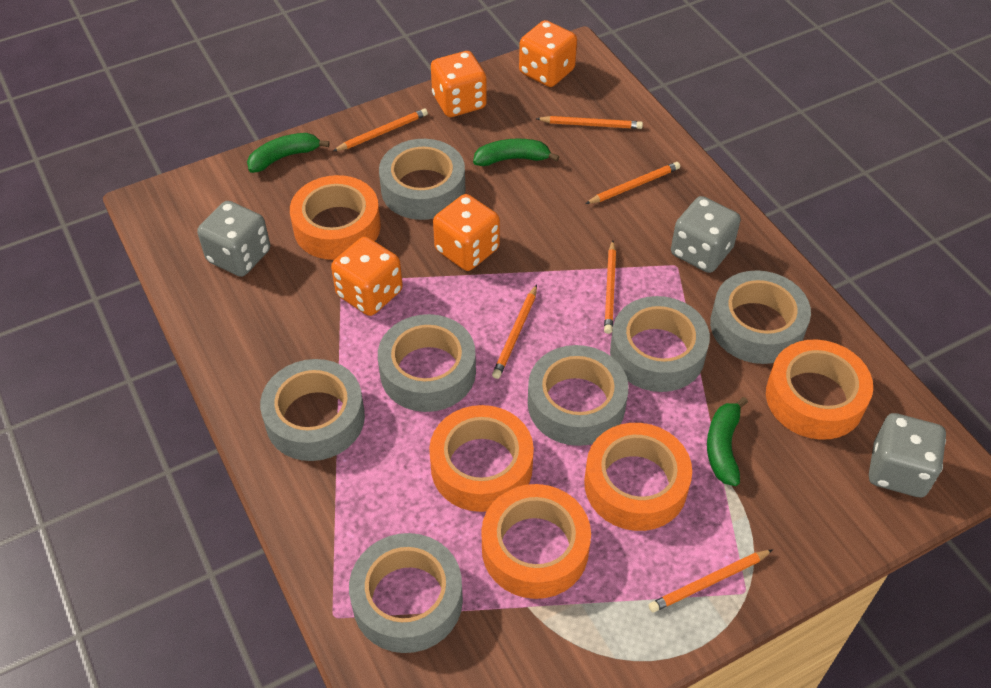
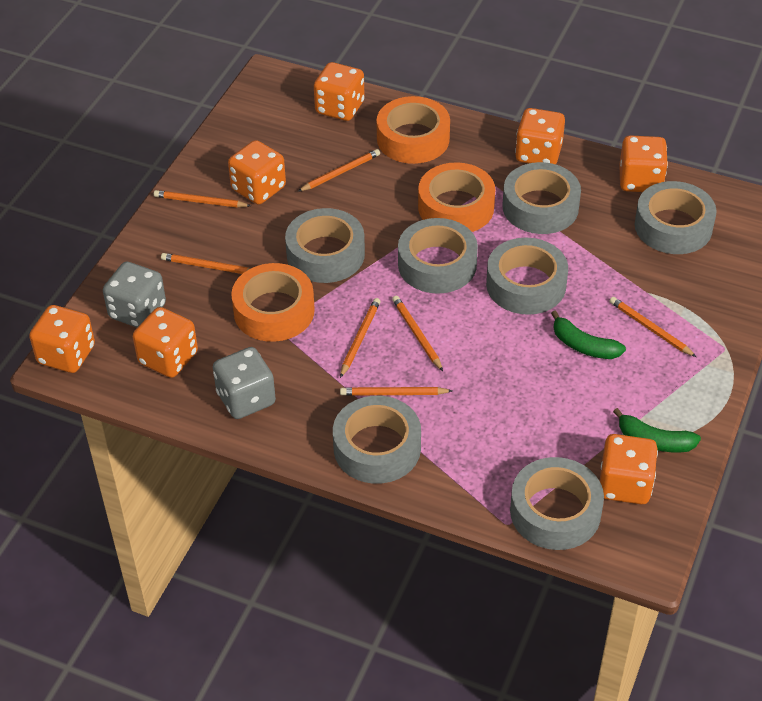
green banana: [247,133,330,173] [473,139,559,166] [707,397,748,486] = 3 -> [551,310,626,359] [613,408,701,452] = 2
grey dice: [197,201,270,277] [671,196,741,273] [869,413,946,497] = 3 -> [103,262,166,328] [213,347,276,419] = 2
orange dice: [331,237,403,316] [431,51,487,117] [433,194,500,271] [519,20,577,87] = 4 -> [29,305,95,373] [133,307,198,378] [228,140,286,204] [314,62,365,121] [515,108,565,164] [600,434,658,504] [619,135,668,192] = 7
orange pencil: [333,108,428,151] [492,285,537,379] [536,116,643,129] [585,162,680,204] [604,240,616,334] [649,549,773,613] = 6 -> [154,190,251,208] [161,253,250,274] [297,149,380,192] [340,298,380,378] [340,387,452,396] [392,295,443,371] [610,297,696,357] = 7
orange tape: [290,175,381,260] [429,405,534,512] [481,484,591,599] [584,423,692,531] [766,340,873,440] = 5 -> [231,263,315,342] [377,96,450,164] [418,162,495,232] = 3

